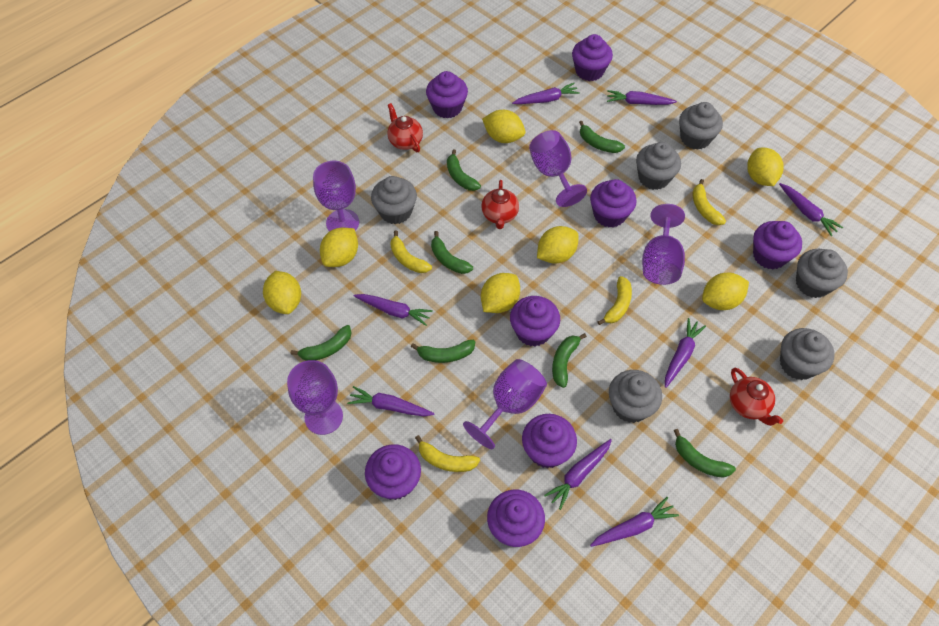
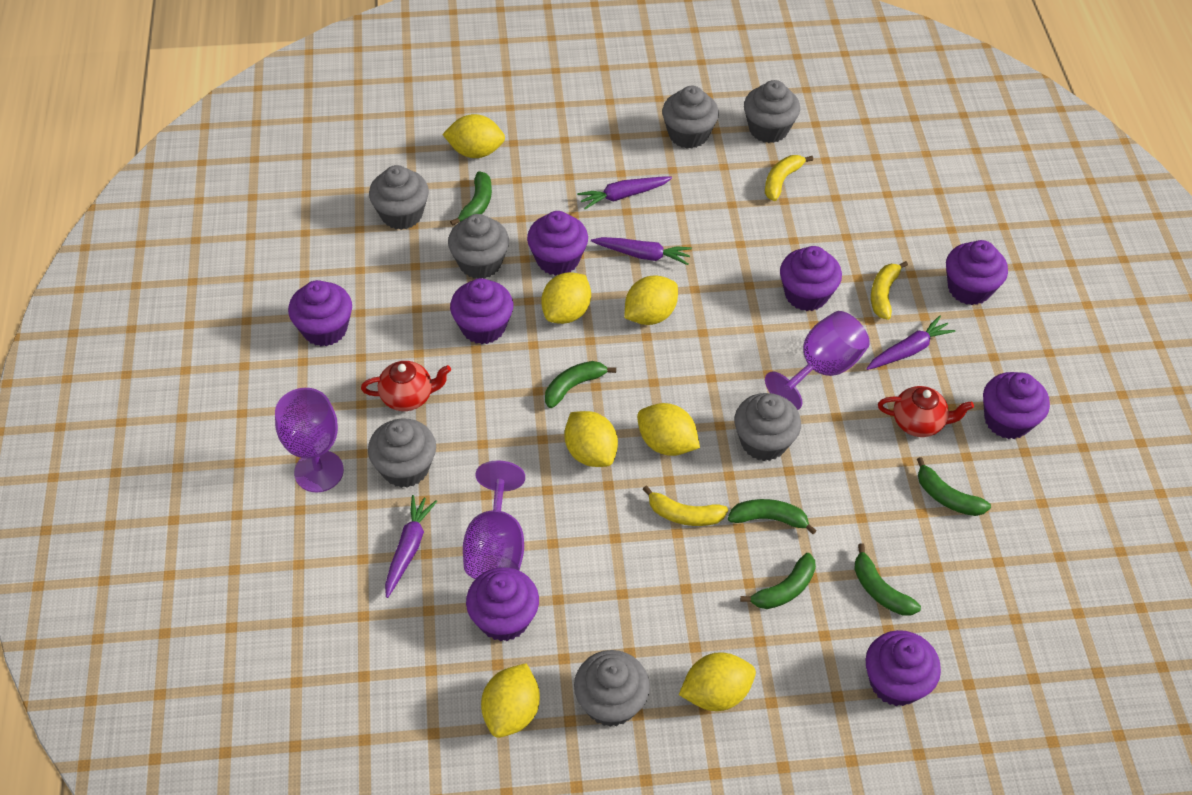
green banana: [291,325,351,361] [411,340,475,363] [431,231,473,274] [447,149,481,191] [552,333,587,388] [579,121,625,153] [673,429,736,478] = 7 -> [450,171,492,226] [545,361,616,408] [728,499,817,534] [740,553,816,609] [854,543,921,615] [917,457,991,516] = 6
grey cupcake: [371,176,417,224] [609,370,662,423] [636,142,681,190] [679,102,723,150] [780,328,834,380] [796,249,848,298] = 6 -> [368,418,436,488] [369,165,429,230] [448,214,509,279] [574,650,650,727] [662,86,719,149] [734,393,801,461] [744,80,800,143] = 7
purple carrot: [347,386,435,416] [354,294,433,326] [512,83,580,104] [544,439,612,510] [590,497,679,547] [607,90,677,105] [665,318,706,388] [779,183,843,236] = 8 -> [385,495,437,598] [577,177,672,209] [591,237,692,265] [866,316,956,370] = 4
purple goblet: [287,360,343,435] [313,161,359,232] [463,359,547,449] [529,130,587,207] [642,204,685,285] = 5 -> [275,388,344,492] [463,460,525,579] [765,311,870,410] = 3
red teapot: [387,103,423,152] [481,180,519,229] [730,368,783,426] = 3 -> [361,361,451,411] [878,386,974,437] = 2
yellow banana: [390,231,432,273] [415,435,480,472] [597,276,632,325] [693,179,726,225] = 4 -> [643,486,728,526] [765,155,813,201] [871,261,908,320] = 3

